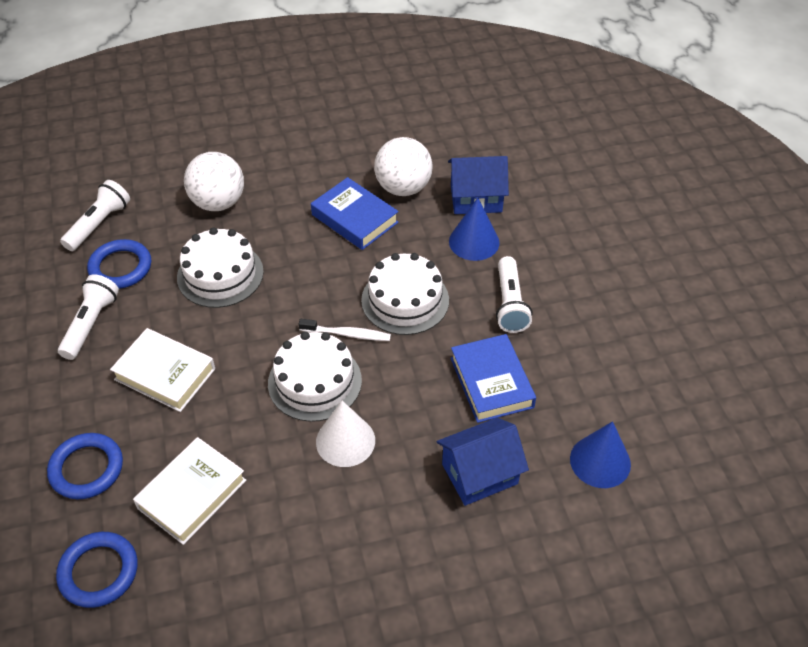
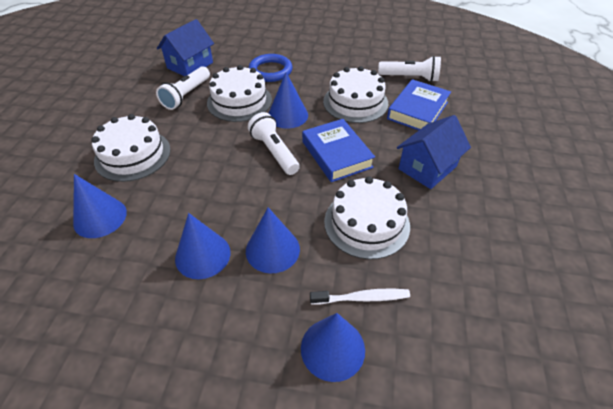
blue cone: [449,198,500,261] [570,421,631,488] = 2 -> [73,174,127,238] [175,213,230,279] [246,207,300,273] [269,72,308,129] [301,313,365,382] = 5
blue ring: [47,433,123,499] [56,532,138,608] [87,239,151,289] = 3 -> [249,54,293,82] = 1
white ball: [184,152,244,211] [374,137,433,196] = 2 -> none = 0
white book: [110,328,215,412] [133,437,246,545] = 2 -> none = 0
white cake: [177,227,264,308] [268,332,362,422] [361,253,449,335] = 3 -> [91,114,171,182] [207,65,272,122] [323,66,388,123] [324,176,410,259] = 4
white cone: [316,401,375,467] = 1 -> none = 0

